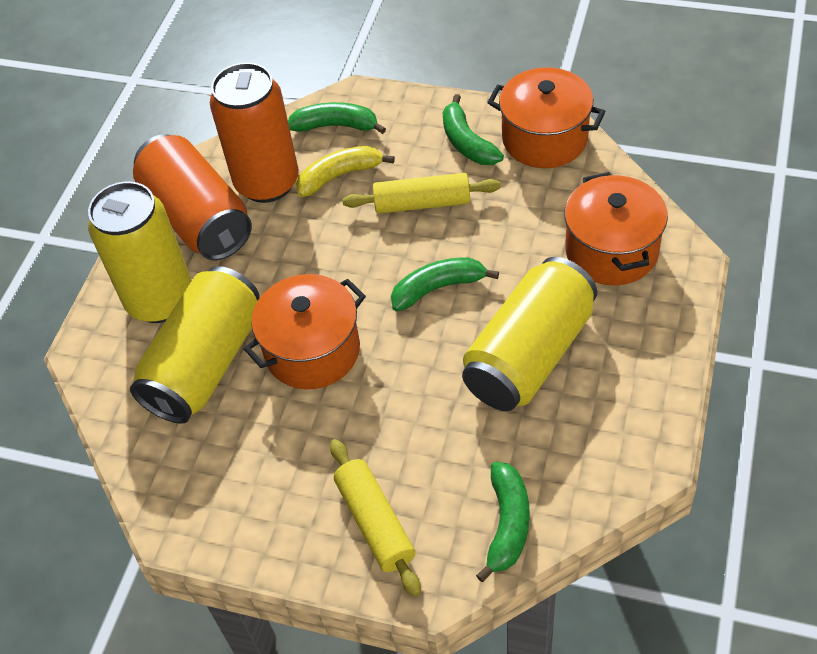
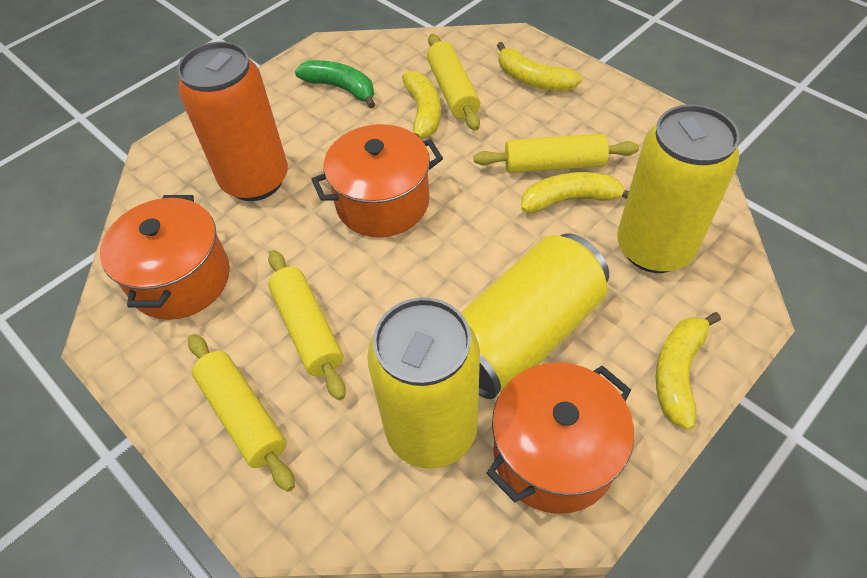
green banana: [288,102,386,134] [391,257,499,312] [442,94,504,165] [476,462,530,582] = 4 -> [295,60,375,109] = 1
orange can: [133,134,252,260] [210,62,299,203] = 2 -> [177,42,288,201] = 1
yellow banana: [296,146,395,197] = 1 -> [402,71,441,139] [497,42,582,91] [521,172,629,213] [656,312,721,430] = 4
yellow rolling pin: [330,439,421,597] [342,173,501,214] = 2 -> [188,334,295,492] [268,250,346,400] [427,34,480,131] [474,134,639,173] = 4

